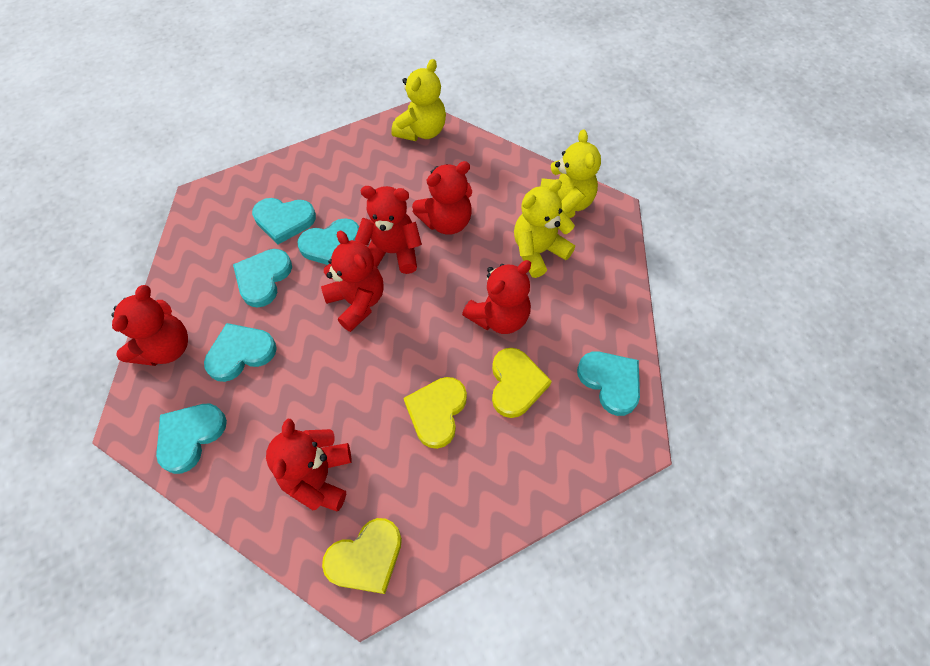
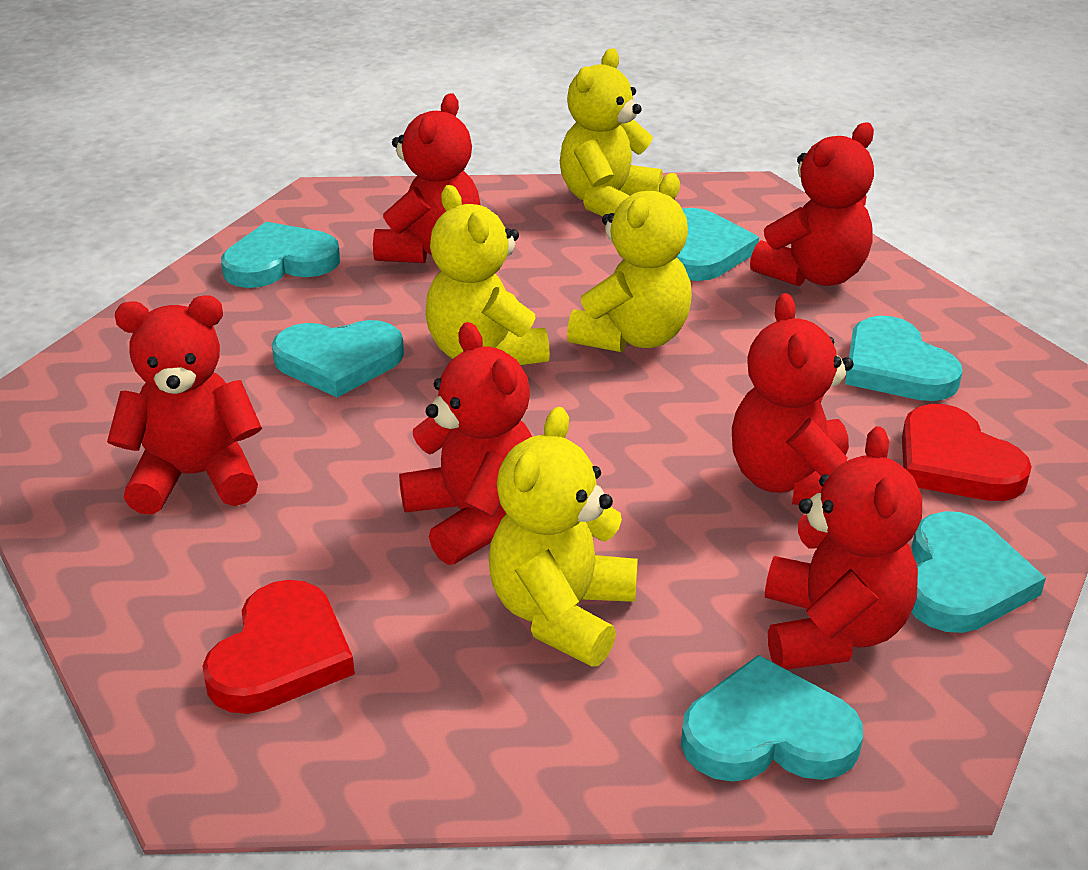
red heart: none = 0 -> [202,580,355,714] [902,404,1032,501] = 2
yellow heart: [322,518,402,594] [404,377,467,449] [492,348,552,418] = 3 -> none = 0
yellow teddy bear: [391,59,446,141] [514,179,575,278] [541,129,601,218] = 3 -> [426,185,550,365] [489,407,638,667] [560,48,663,216] [567,173,692,353] = 4

